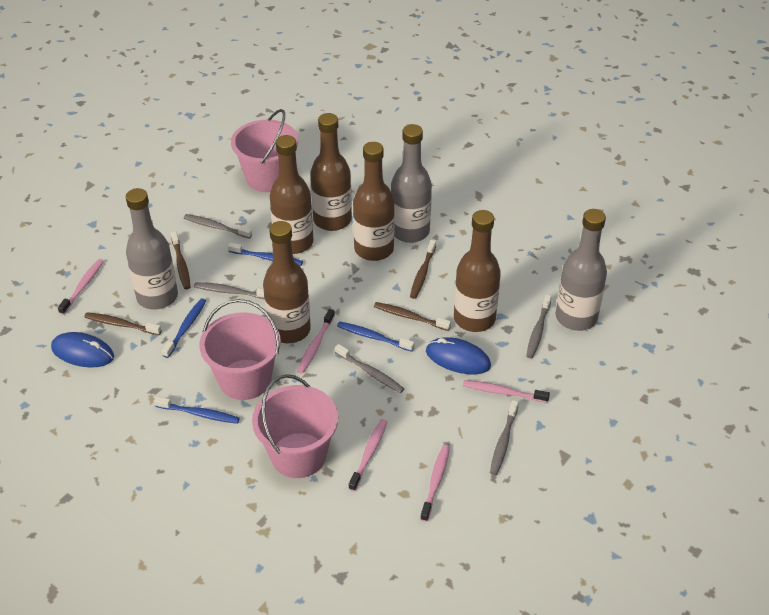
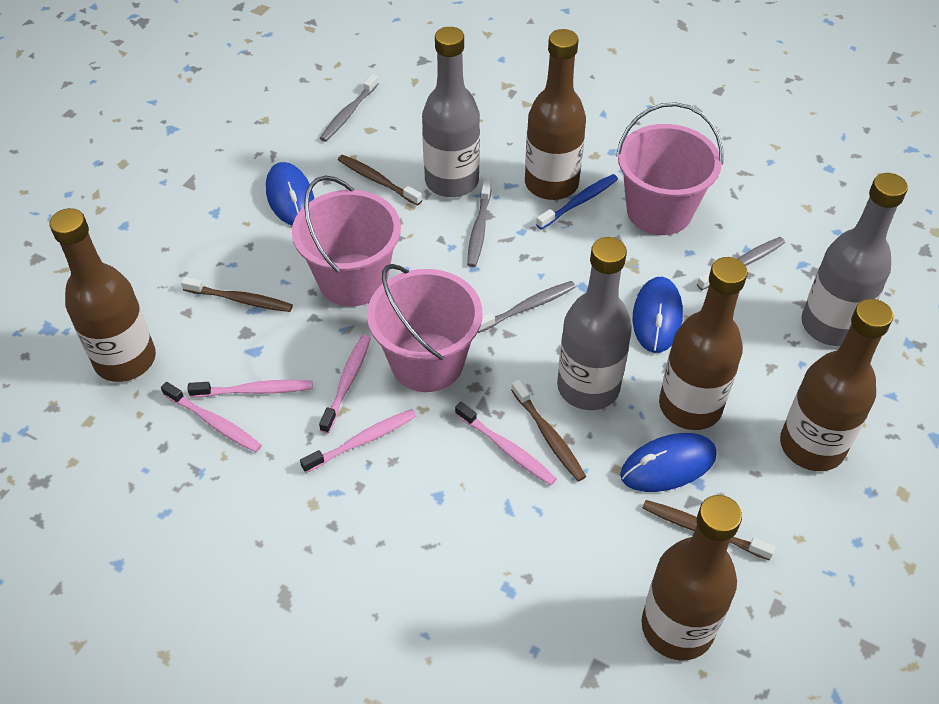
blue mouse: [51,332,114,367] [426,337,491,375] = 2 -> [266,162,314,225] [620,433,717,492] [633,277,683,353] = 3
blue toothbrush: [154,396,240,424] [162,298,206,358] [228,243,303,266] [337,321,415,352] = 4 -> [536,174,618,230] = 1
grey toothbrush: [184,214,252,239] [194,282,264,299] [335,344,404,393] [490,400,519,475] [526,294,552,358] = 5 -> [320,74,379,142] [467,181,492,267] [478,281,576,333] [697,237,785,290] = 4

